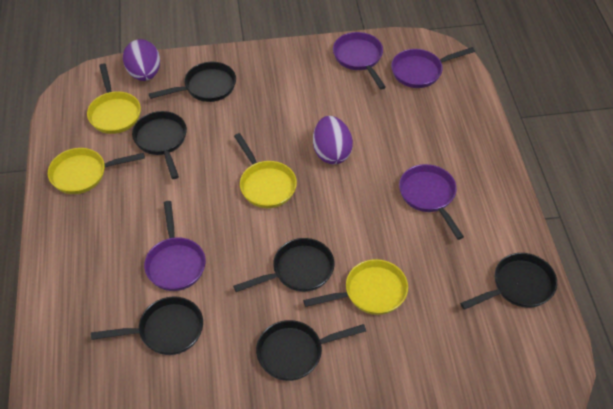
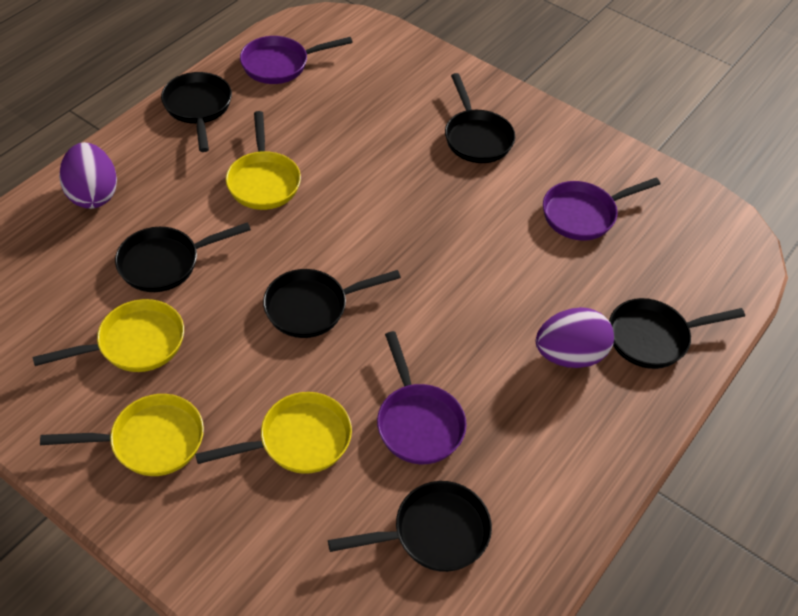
purple pan: [144,201,206,291] [333,32,386,90] [391,47,475,88] [399,164,464,240] = 4 -> [240,36,353,84] [377,331,467,464] [543,178,660,241] = 3

